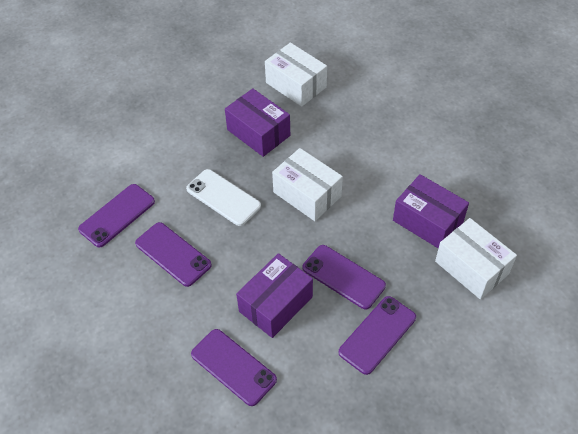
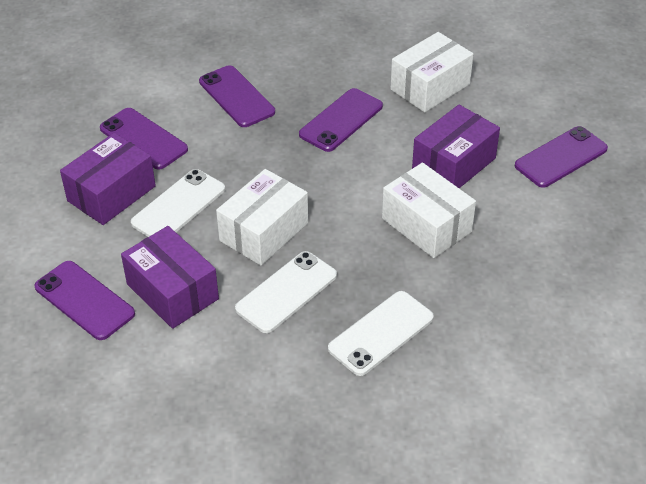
white phone: [186,169,261,226] = 1 -> [131,169,225,237] [235,251,337,333] [328,291,434,376] = 3

